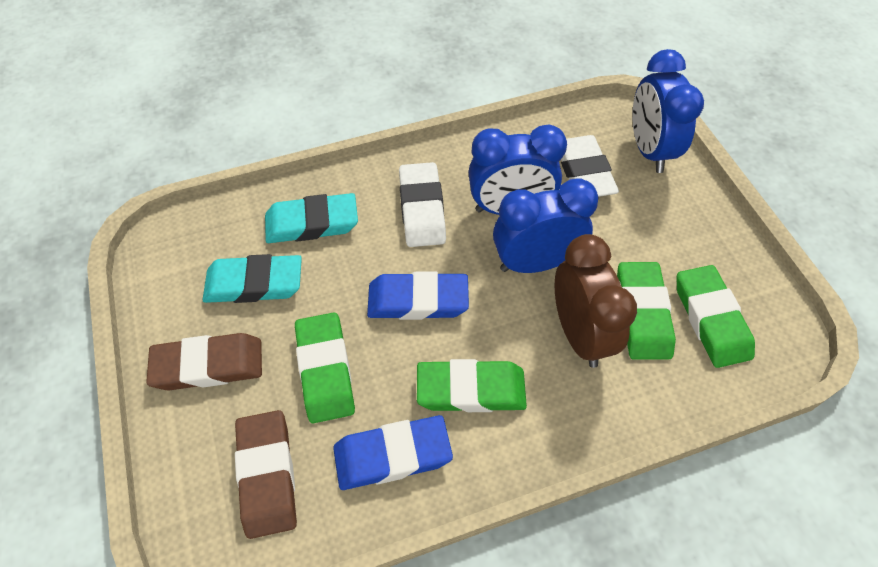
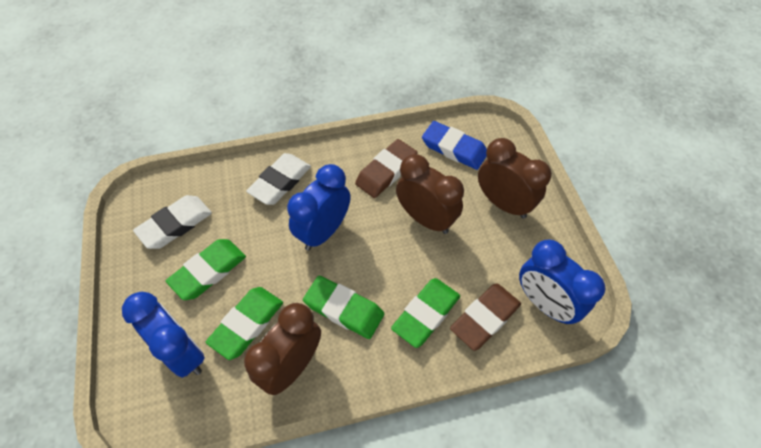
blue eraser: [333,415,453,490] [367,272,469,320] = 2 -> [422,121,487,170] = 1
brown clock: [555,234,637,368] = 1 -> [244,303,321,395] [396,154,464,234] [478,138,552,219] = 3
turquoise eraser: [203,254,302,303] [265,193,358,243] = 2 -> none = 0

